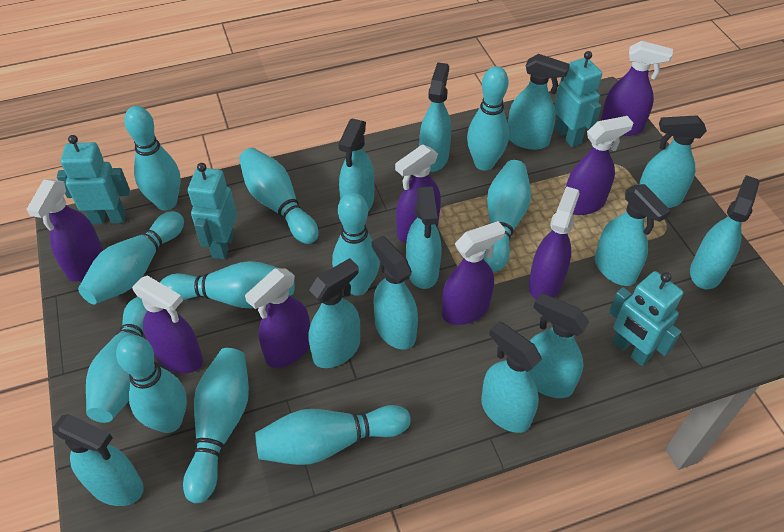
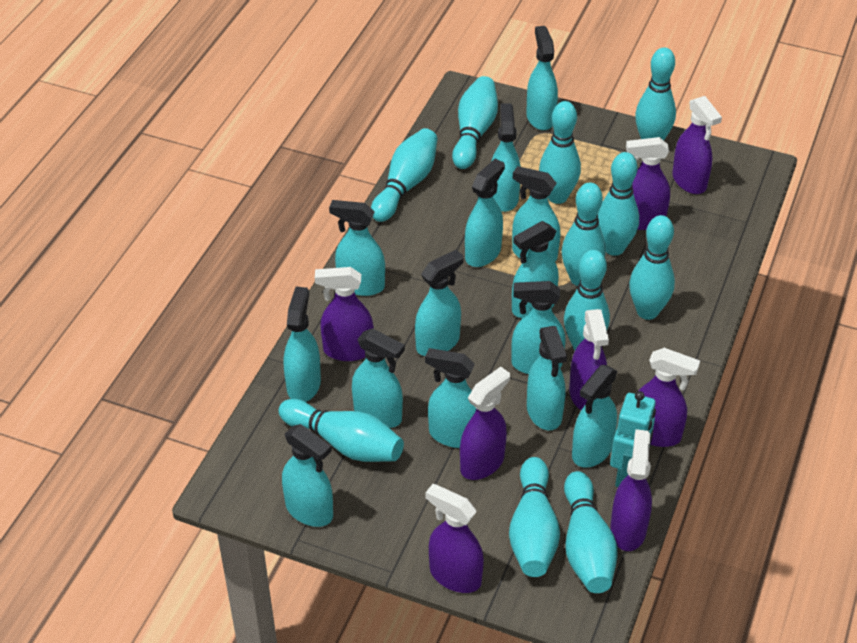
turquoise robot: [57,135,130,224] [188,163,237,259] [554,51,602,147] [609,271,683,366] = 4 -> [610,391,656,487] = 1
turquoise spray bottle: [52,414,144,506] [308,258,360,368] [338,118,374,211] [372,236,418,350] [406,186,441,289] [419,62,451,172] [481,321,542,433] [508,54,570,150] [529,293,589,398] [595,184,671,286] [639,115,707,208] [690,175,759,289] = 12 -> [282,424,333,527] [284,287,321,402] [329,200,385,296] [352,328,405,428] [415,250,464,356] [425,348,476,448] [465,159,505,267] [491,103,521,212] [511,281,566,374] [512,166,561,261] [512,221,559,318] [526,26,558,130] [527,326,567,430] [572,365,618,468] = 14

